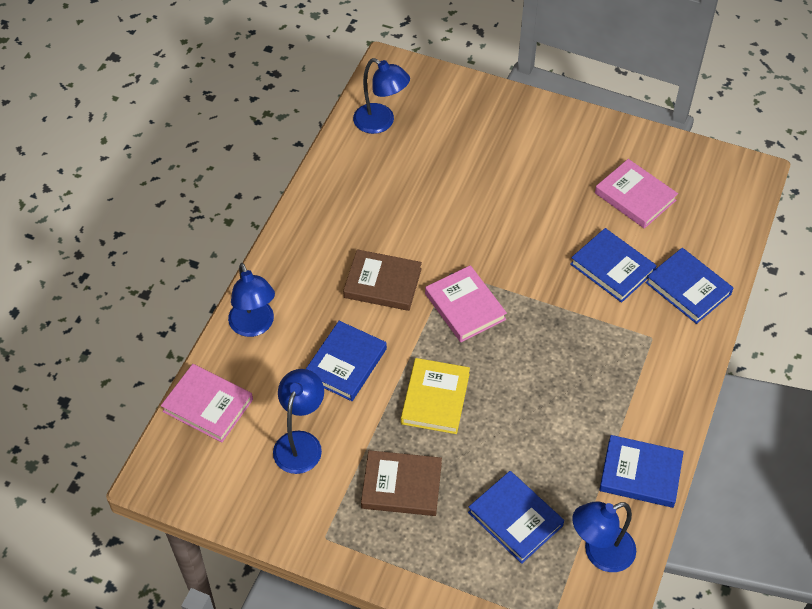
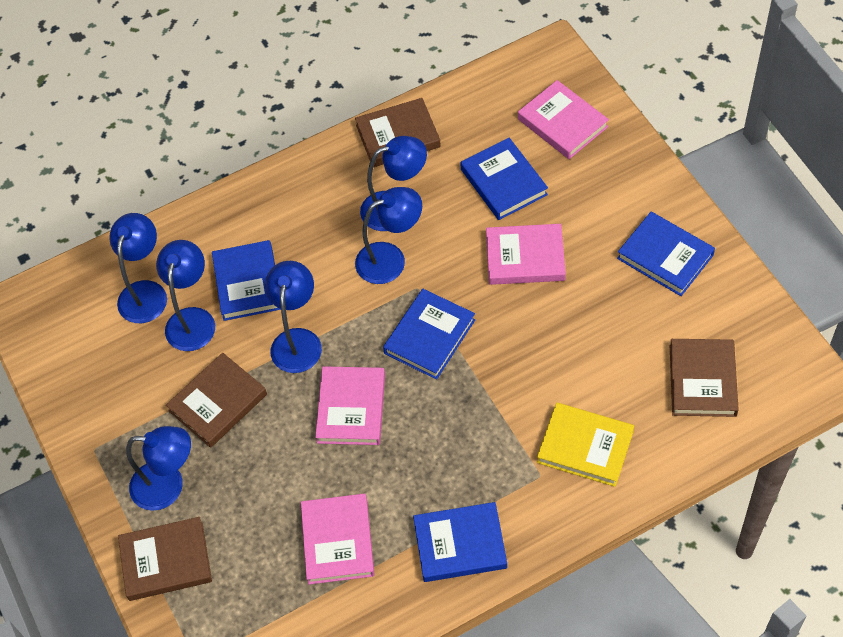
blue lamp: [228,263,275,337] [273,369,324,474] [353,58,410,134] [572,501,636,572] = 4 -> [109,213,167,323] [126,426,191,511] [156,240,215,351] [265,261,322,373] [355,187,422,284] [360,136,427,231] = 6
brown book: [343,249,422,311] [361,450,442,516] = 2 -> [118,517,212,601] [166,353,267,448] [355,98,441,167] [670,339,739,417] = 4
pink book: [161,364,253,442] [425,265,507,342] [595,159,678,229] = 3 -> [301,493,375,585] [315,366,385,445] [486,224,566,285] [518,80,609,159] = 4

